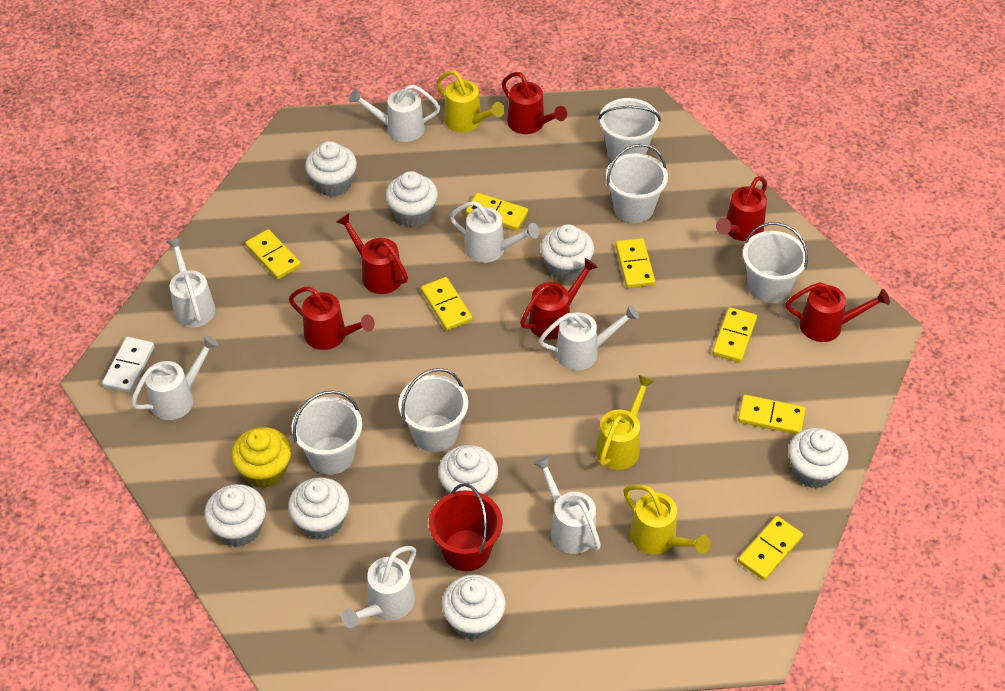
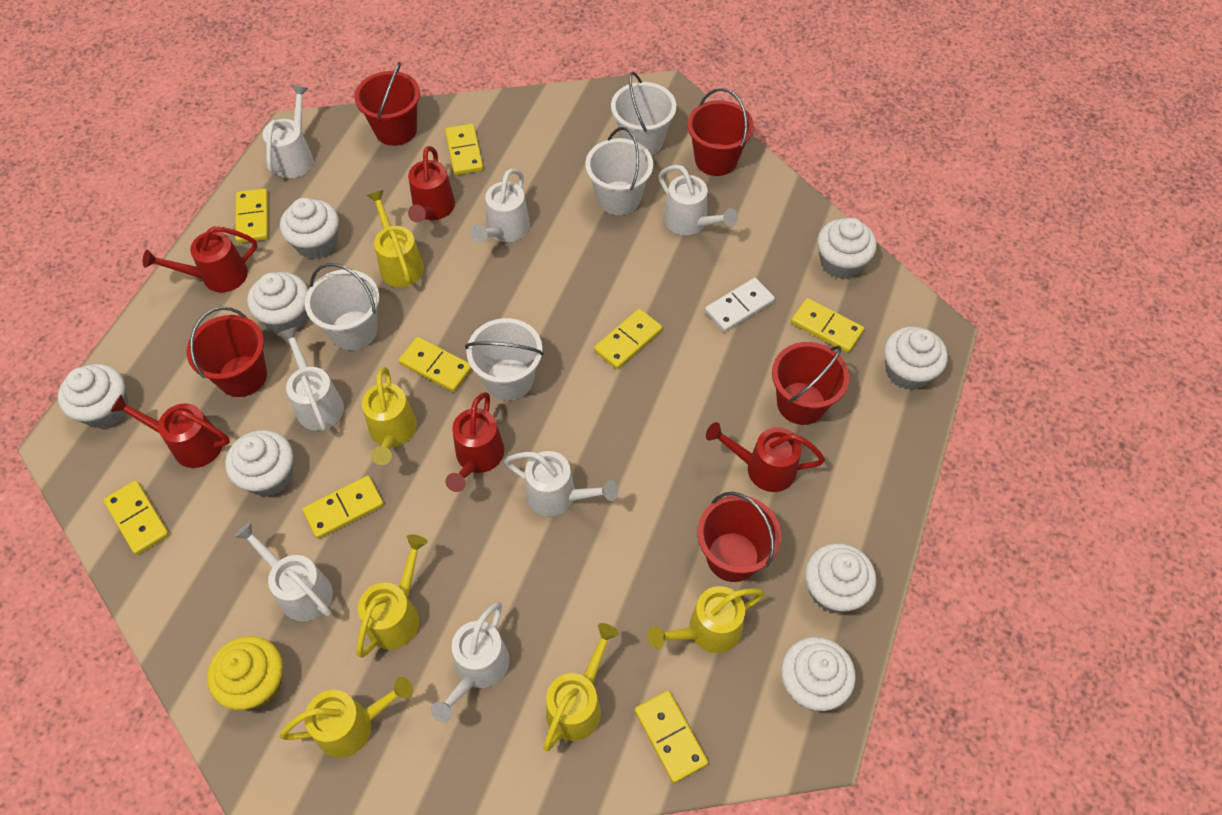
red bucket: [429,483,503,571] = 1 -> [186,307,267,397] [354,62,420,146] [687,88,754,176] [697,492,781,582] [772,342,849,425] = 5
red watering can: [289,287,375,350] [336,213,408,294] [502,72,567,134] [520,258,598,340] [716,176,767,241] [786,282,890,342] = 6 -> [110,395,230,468] [143,226,257,293] [408,146,455,223] [445,392,504,492] [706,422,825,492] = 5
white bucket: [292,390,362,475] [398,368,468,452] [598,98,661,161] [606,144,668,223] [743,222,808,303] = 5 -> [305,263,379,350] [465,318,544,401] [585,127,653,215] [611,72,676,156] = 4
yellow domino: [245,229,301,279] [421,277,473,331] [466,193,528,231] [615,238,655,288] [712,307,757,363] [738,395,806,434] [738,516,803,580] = 7 -> [103,481,169,555] [235,188,268,243] [302,476,384,539] [399,337,472,392] [445,124,483,175] [594,309,662,369] [635,691,708,783] [791,298,864,353] = 8
yellow watering can: [437,71,505,132] [595,375,655,470] [623,485,711,554] = 3 -> [279,677,413,758] [356,534,428,658] [362,367,417,465] [367,190,424,287] [543,623,619,751] [648,586,765,653] = 6

